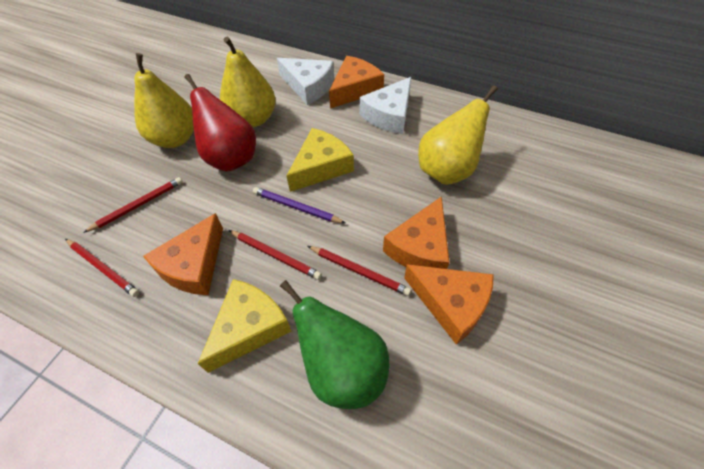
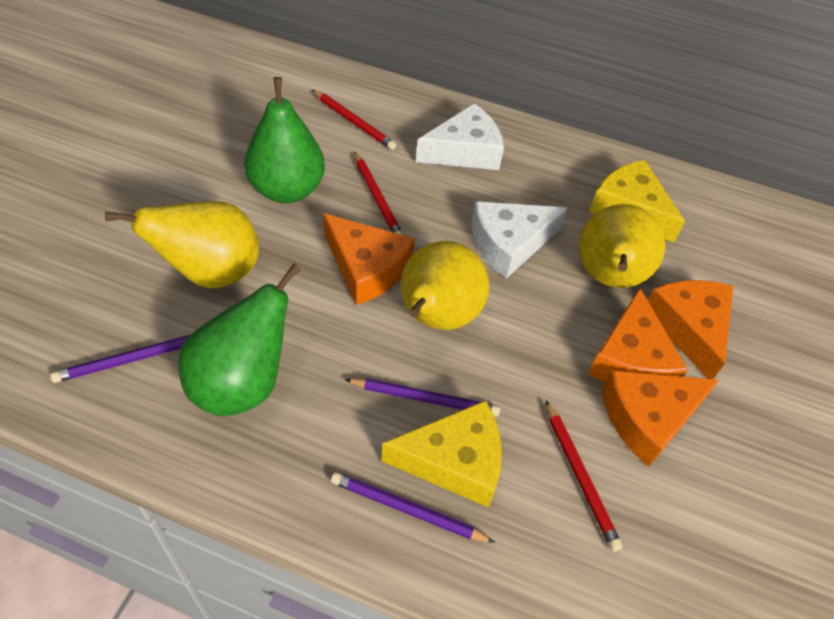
green pear: [280,280,389,409] = 1 -> [178,264,301,416] [244,77,325,203] = 2
purple pencil: [253,187,345,223] = 1 -> [50,335,190,383] [331,472,495,543] [345,378,500,417] = 3
red pear: [184,74,256,172] = 1 -> none = 0
red pencil: [65,239,139,297] [83,177,183,233] [229,230,322,280] [308,246,411,296] = 4 -> [312,90,396,150] [354,151,403,235] [546,401,622,551] = 3

